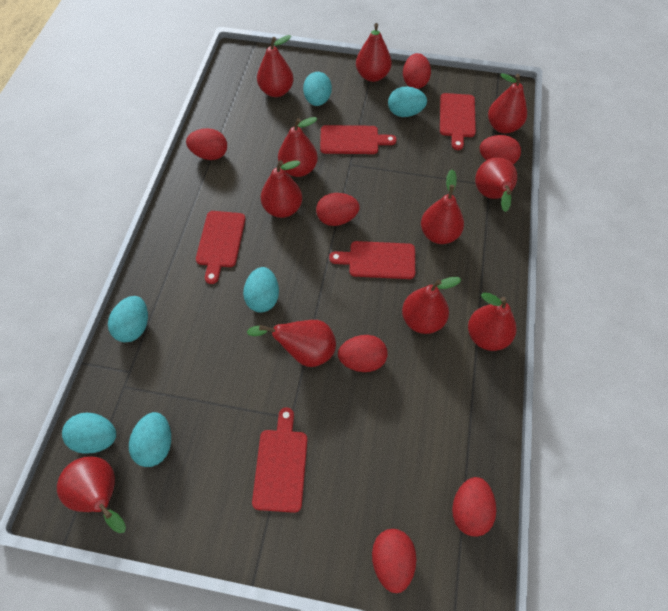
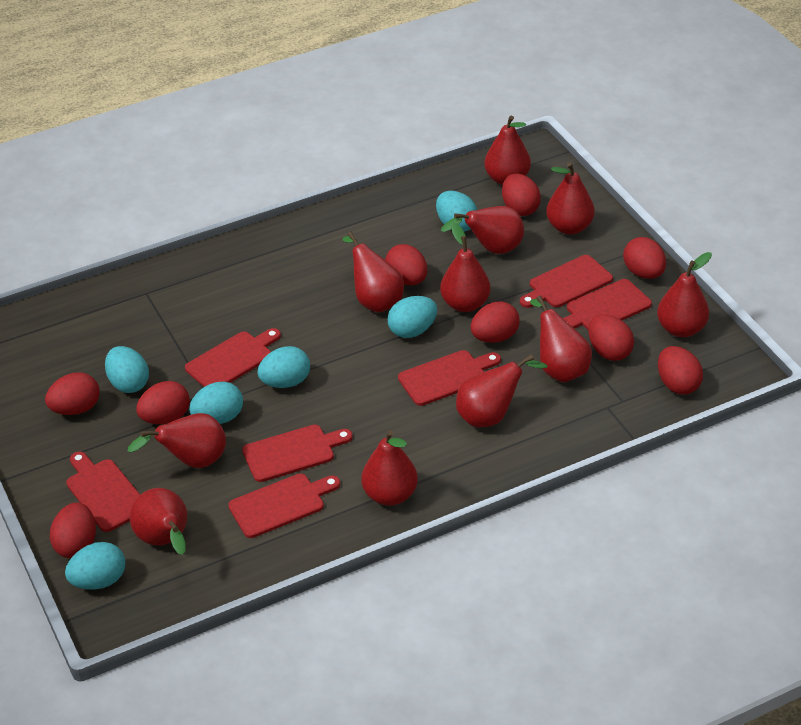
red cutting board: [196,211,245,284] [252,407,307,513] [320,125,397,154] [329,241,415,279] [440,93,476,150] = 5 -> [66,452,140,532] [185,328,281,387] [228,474,340,538] [242,425,353,482] [398,350,501,406] [520,255,613,308] [563,279,652,330] = 7
red egg: [186,128,227,160] [316,193,360,226] [338,335,388,372] [372,529,416,593] [403,53,431,89] [452,477,496,537] [479,135,521,164] = 7 -> [45,372,100,415] [50,503,96,558] [136,381,190,424] [385,244,427,285] [470,301,520,343] [502,174,541,216] [588,314,634,361] [623,237,666,279] [658,346,703,394] = 9

